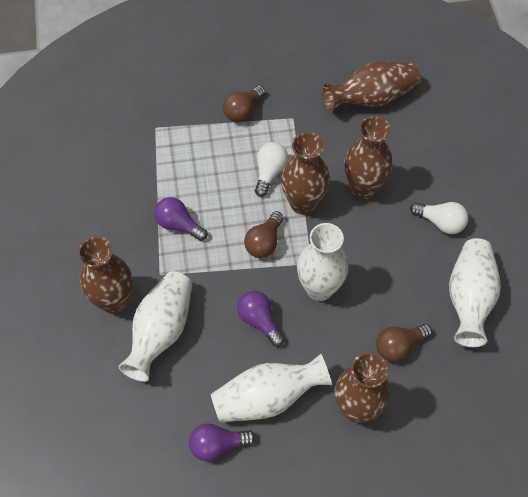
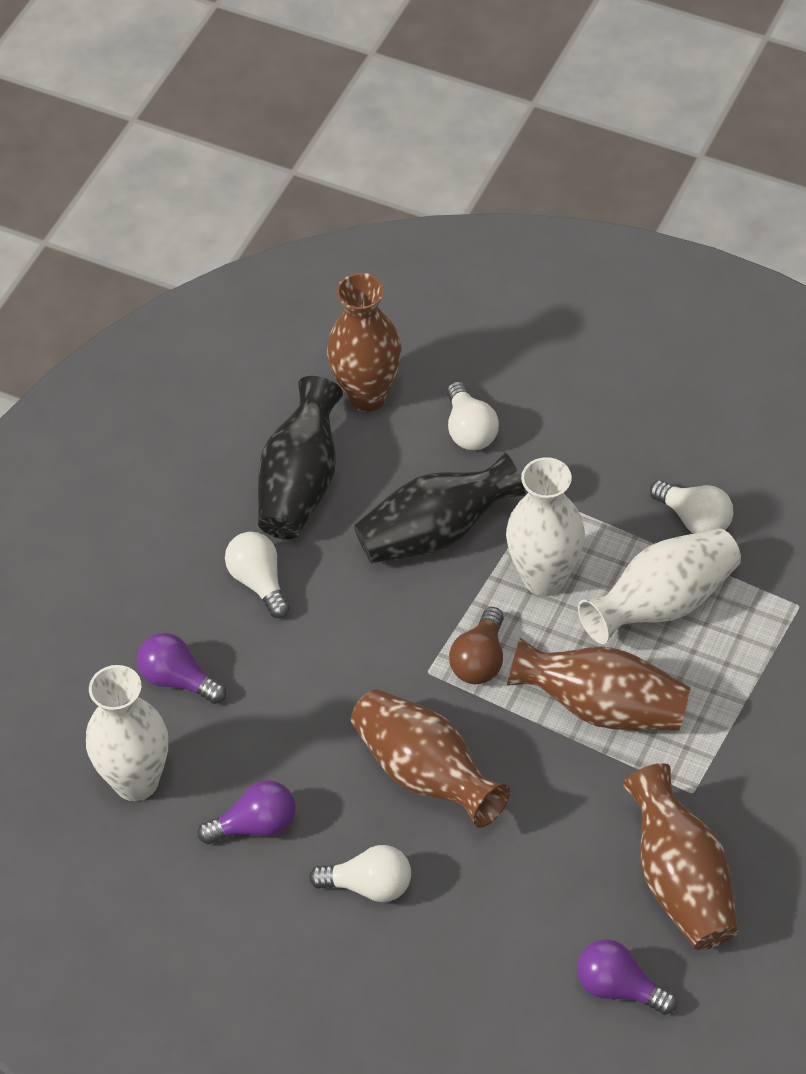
black vase: none = 0 -> [258,376,343,539] [354,453,525,563] = 2
brown light bulb: [223,85,265,122] [244,211,284,258] [376,324,432,362] = 3 -> [449,607,504,684] = 1
brown vase: [78,236,133,314] [281,132,329,215] [322,61,420,111] [335,353,390,423] [344,116,392,199] = 5 -> [327,273,402,412] [351,689,510,828] [507,637,691,731] [622,763,738,950] = 4
white light bulb: [255,142,288,197] [410,202,468,234] = 2 -> [225,532,290,619] [309,845,411,902] [447,381,499,450] [650,480,733,534] = 4
white vase: [118,271,192,382] [211,354,332,422] [297,223,348,301] [449,238,501,347] = 4 -> [86,665,168,801] [506,457,585,596] [578,528,741,644] = 3

